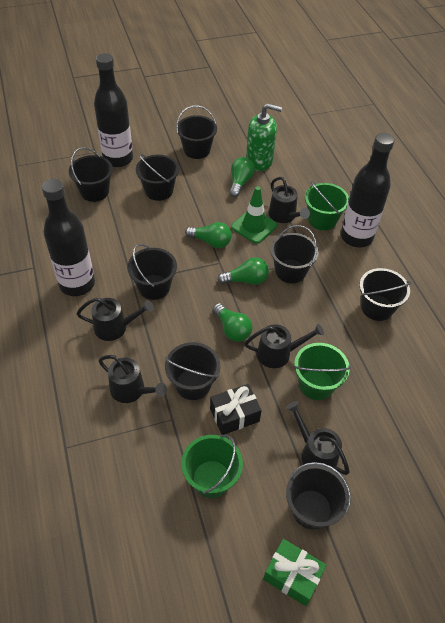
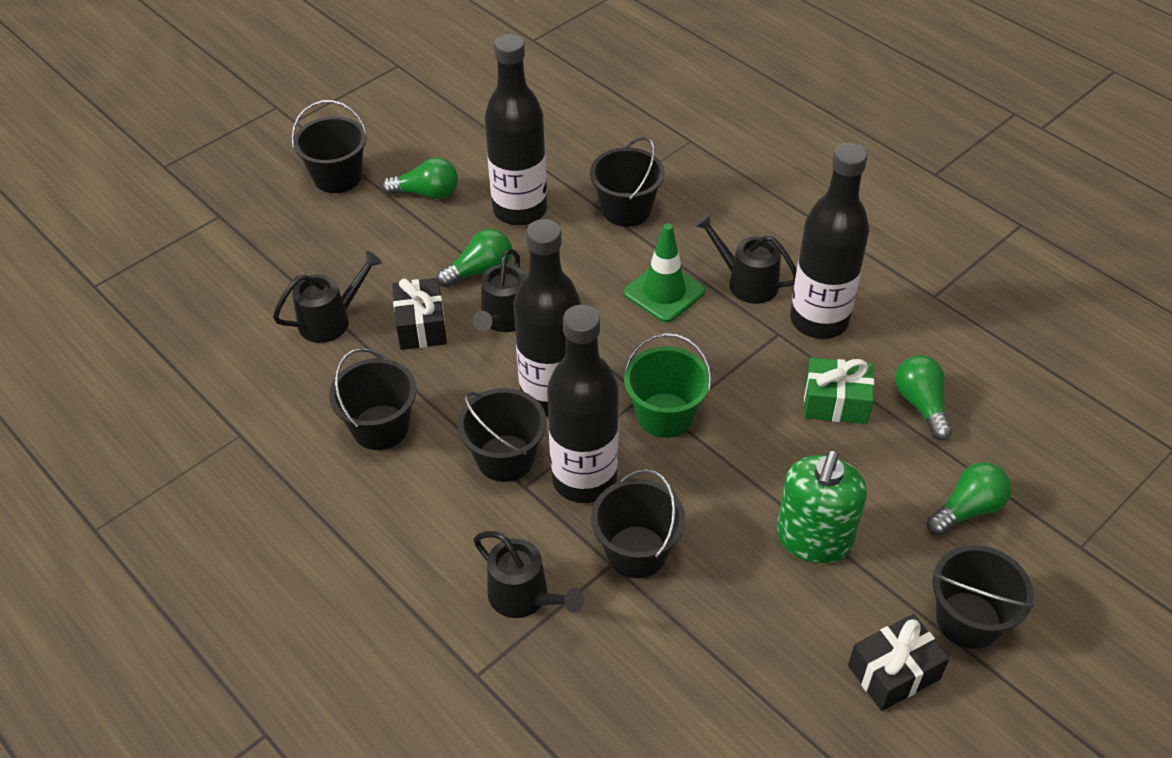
black bottle: [42,179,95,296] [94,53,133,167] [341,133,395,248] = 3 -> [485,34,547,226] [514,219,581,417] [547,305,619,503] [790,143,869,339] = 4
black bucket: [69,147,113,202] [127,244,177,300] [136,154,179,201] [165,342,221,400] [176,105,217,159] [270,225,319,283] [286,462,351,530] [360,268,412,321] = 8 -> [292,100,367,193] [329,348,417,450] [458,388,547,482] [590,137,665,227] [591,469,685,578] [932,545,1034,649] = 6
black gift: [210,384,262,435] = 1 -> [392,278,447,350] [848,614,949,711] = 2
black watering can: [77,298,154,341] [99,355,167,403] [245,324,324,368] [269,177,310,223] [286,401,350,475] = 5 -> [273,251,382,343] [473,249,526,332] [474,531,584,618] [695,214,797,304] = 4
green bucket: [181,435,243,498] [293,343,351,400] [305,181,349,230] = 3 -> [624,333,712,438] = 1

